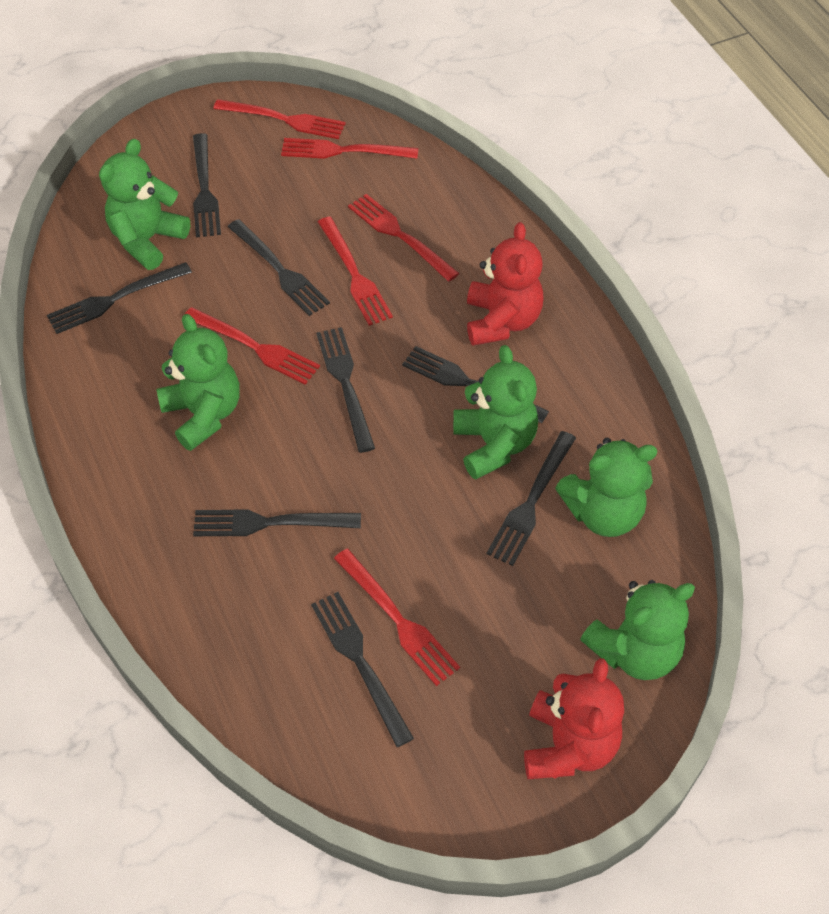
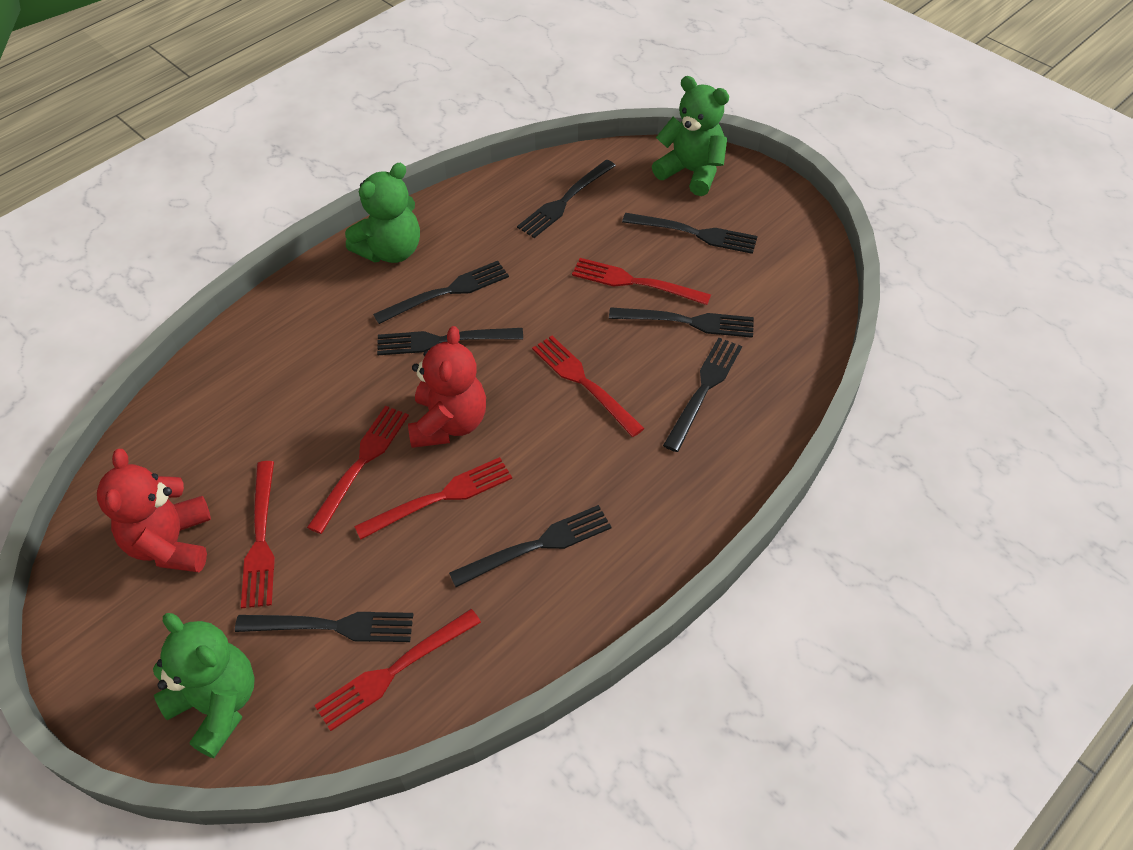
green teddy bear: [99,139,190,270] [157,314,240,451] [453,345,538,480] [555,438,657,537] [580,580,695,680] = 5 -> [153,613,255,758] [345,163,420,263] [652,76,729,196] = 3

